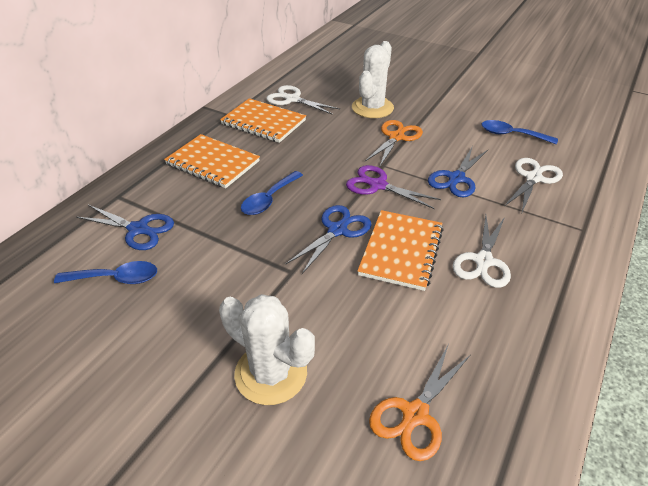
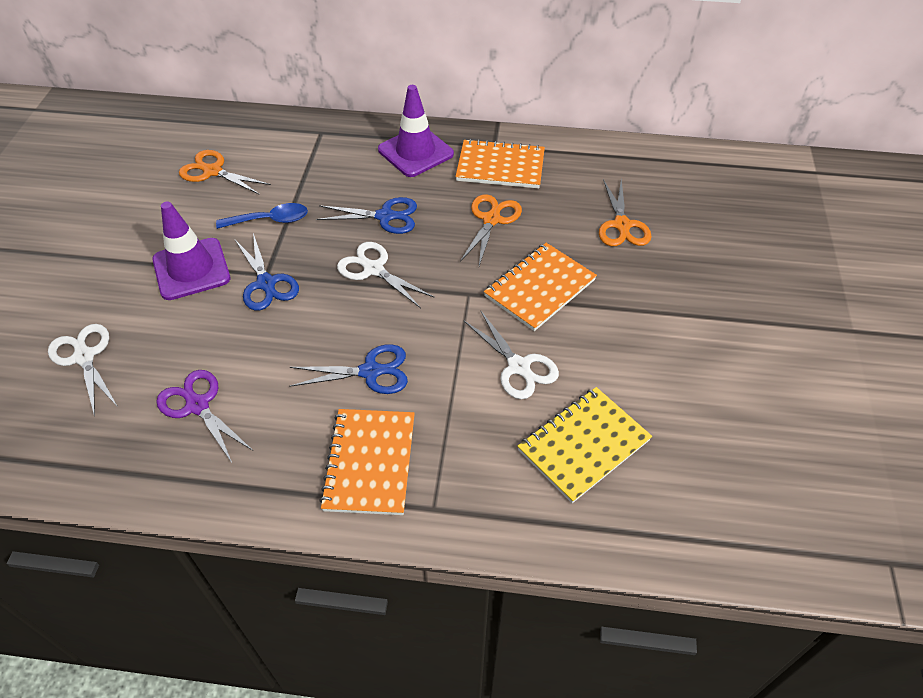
blue spoon: [54,261,157,284] [241,171,303,215] [482,120,558,144] = 3 -> [216,203,308,229] = 1
orange scissors: [365,120,423,166] [369,346,470,461] = 2 -> [179,150,271,195] [460,194,522,266] [599,179,652,246] = 3
purple traffic cone: none = 0 -> [152,201,230,300] [378,85,454,177] = 2
white cactus: [219,294,315,405] [352,41,394,118] = 2 -> none = 0
yellow notebook: none = 0 -> [518,387,652,503] = 1

